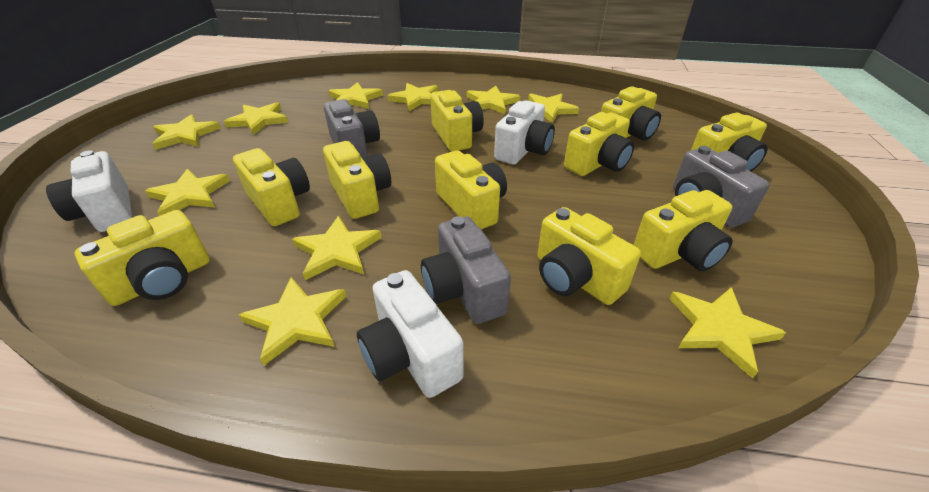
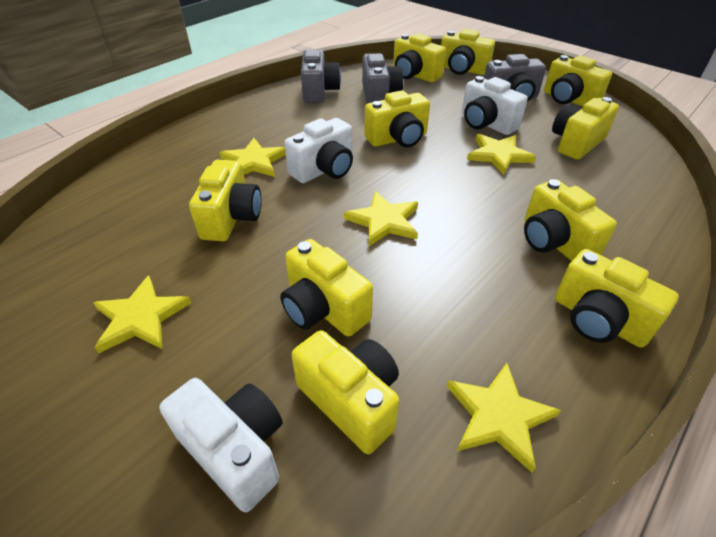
yellow star: [145,169,230,216] [152,114,221,150] [224,102,288,135] [239,277,346,366] [292,216,382,280] [329,82,383,109] [387,83,438,111] [467,86,521,114] [528,93,579,123] [669,287,786,379] = 10 -> [93,275,191,353] [220,138,286,177] [344,191,418,246] [447,363,561,473] [467,134,536,175] = 5

